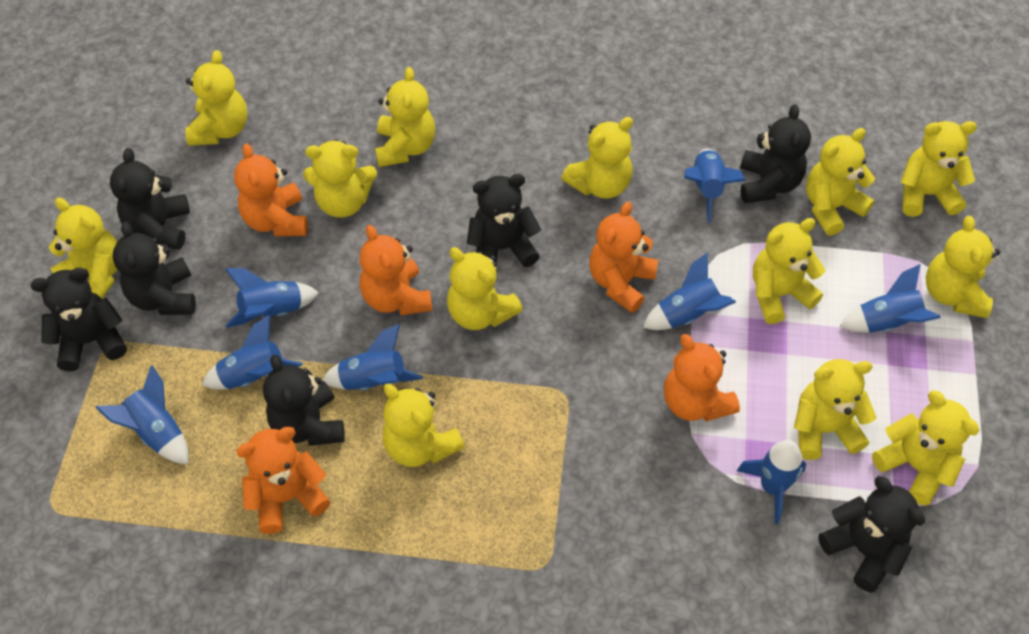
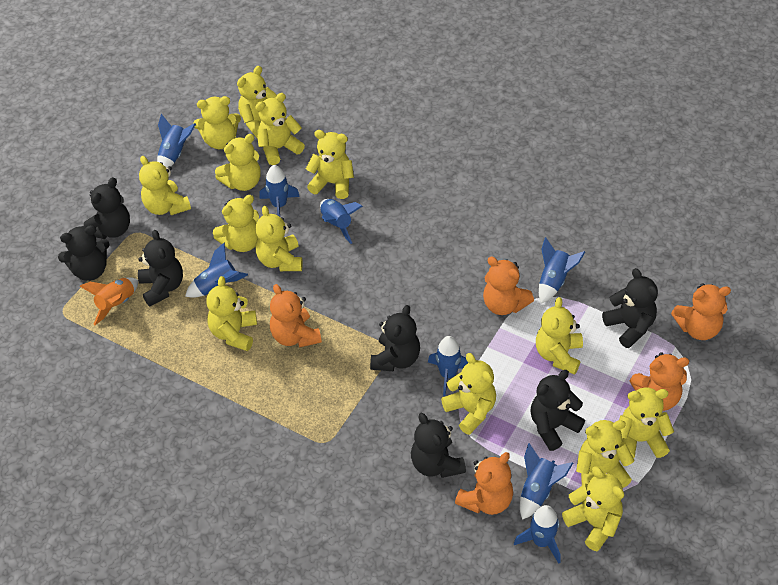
orange rocket: none = 0 -> [79,277,138,325] = 1
yellow teddy bear: [49,198,118,299] [185,50,247,146] [303,140,377,218] [375,67,435,167] [383,384,465,467] [447,247,523,330] [561,117,633,199] [753,218,825,324] [794,359,876,460] [806,128,875,236] [872,390,980,506] [900,121,977,217] [926,216,1000,318] = 13 -> [139,156,191,215] [193,96,241,149] [206,276,257,351] [213,195,259,252] [215,134,261,191] [237,66,277,138] [255,93,305,165] [255,206,303,271] [306,130,354,199] [441,353,496,435] [536,297,583,375] [562,466,624,551] [576,420,634,488] [619,387,674,458] = 14

